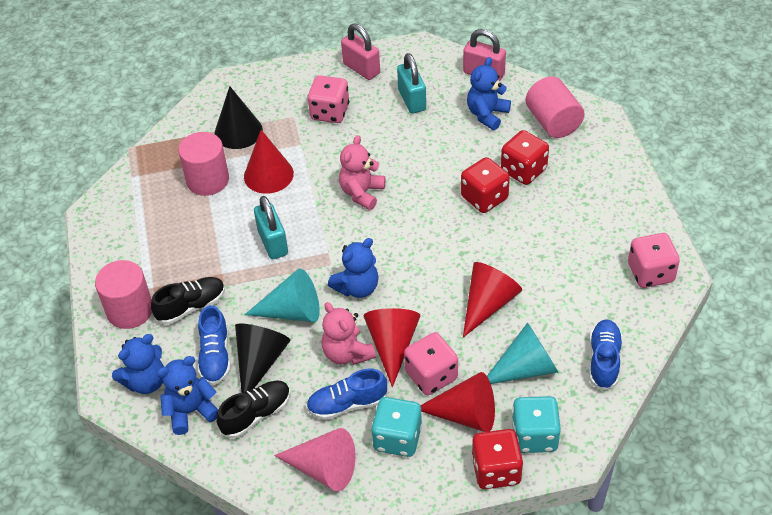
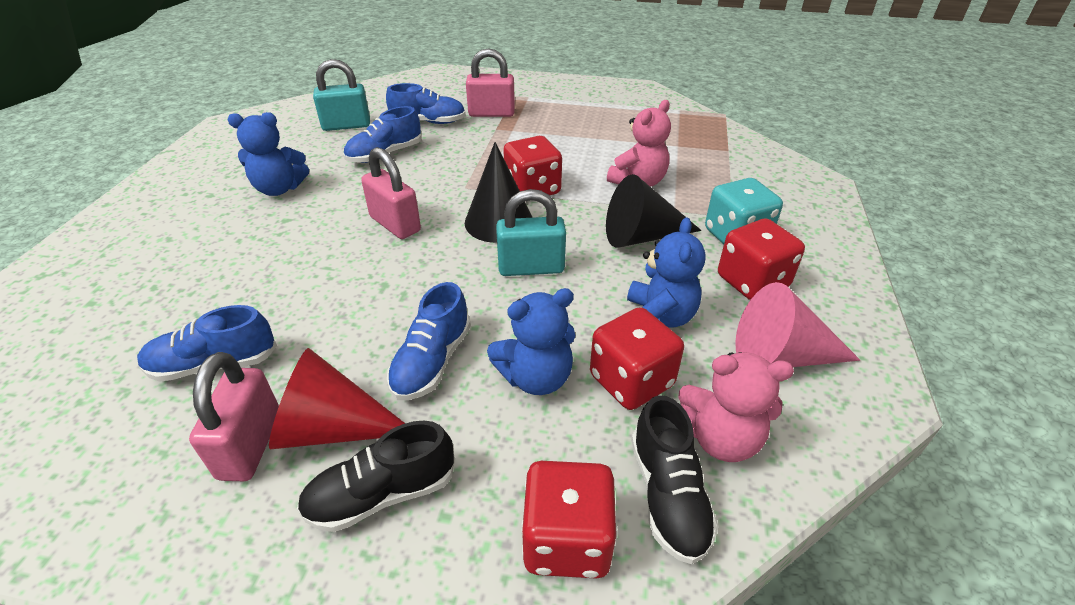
blue shoe: [198,305,231,385] [306,369,387,420] [589,319,623,391] = 3 -> [137,305,277,382] [344,106,421,163] [386,83,466,124] [387,282,471,400] = 4
blue teddy bear: [112,334,164,394] [157,356,218,435] [328,238,379,298] [467,57,511,130] = 4 -> [227,112,309,196] [487,288,576,395] [627,217,706,328] = 3
pink cylinder: [95,260,152,329] [178,132,229,196] [526,76,585,138] = 3 -> none = 0
pink dice: [307,75,349,123] [404,332,458,395] [628,233,680,288] = 3 -> none = 0
pink padlock: [341,24,380,80] [463,29,506,82] = 2 -> [189,352,279,481] [361,147,421,239] [466,48,515,117] = 3
red cone: [244,130,294,194] [363,308,420,387] [420,372,495,432] [463,262,522,337] = 4 -> [269,348,405,449] = 1
red dice: [461,157,510,213] [472,429,523,489] [501,130,549,185] = 3 -> [503,136,562,195] [521,461,617,579] [590,307,684,410] [718,219,805,300] = 4
turquoise cone: [244,268,320,322] [487,322,559,384] = 2 -> none = 0
turquoise dice: [371,397,422,457] [512,396,561,453] = 2 -> [705,178,783,244] = 1

